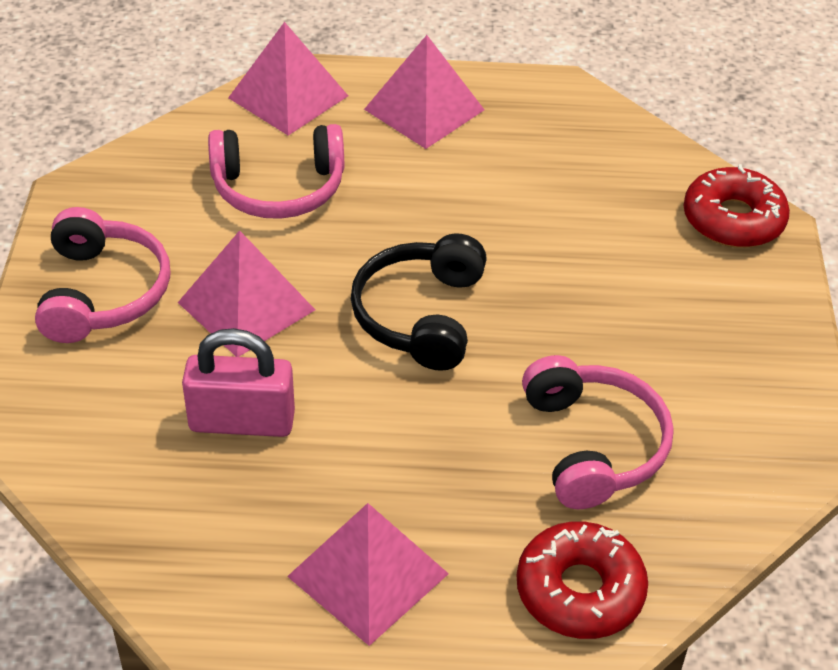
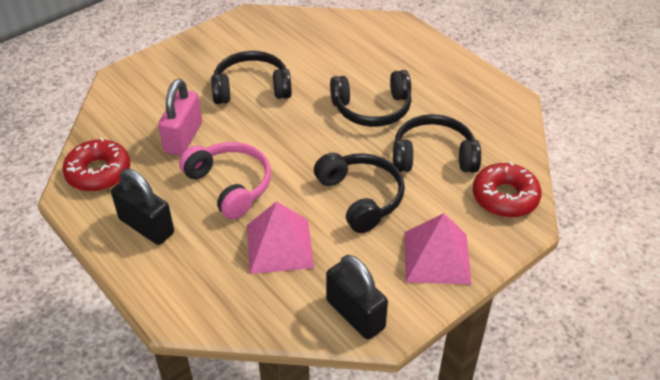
black headphones: [351,233,487,371] = 1 -> [211,51,292,104] [314,153,405,233] [330,70,412,127] [393,114,481,173] = 4
black padlock: none = 0 -> [111,169,174,245] [326,255,388,340] = 2
pink headphones: [35,207,171,343] [208,124,344,219] [522,355,673,509] = 3 -> [179,142,271,219] = 1
pink pyramid: [178,230,315,357] [228,22,348,136] [287,503,449,646] [364,35,484,149] = 4 -> [247,201,314,274] [404,213,471,284] = 2

